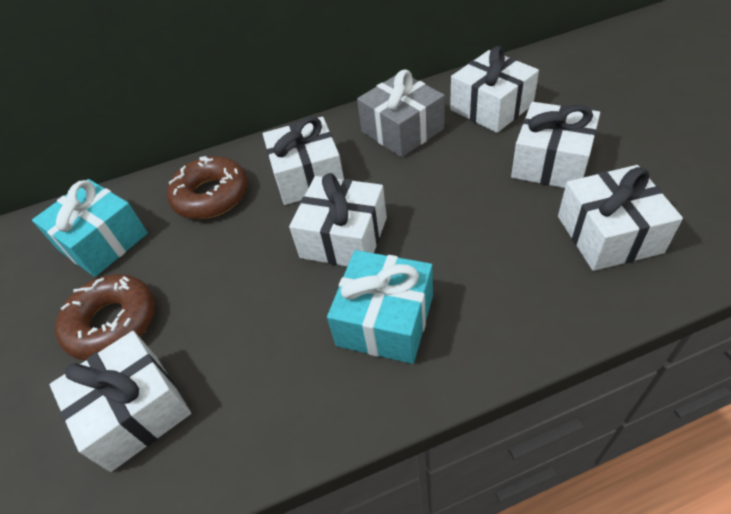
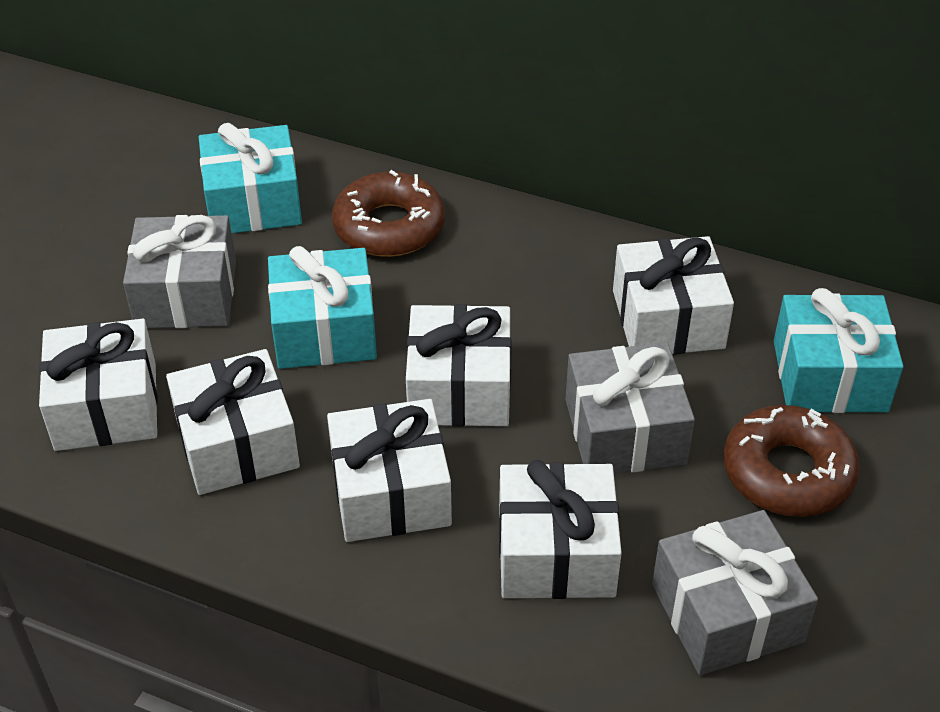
grey gift: [357,70,445,157] = 1 -> [123,215,236,328] [566,342,695,474] [652,510,818,675] = 3
turquoise gift: [32,179,148,277] [327,250,433,364] = 2 -> [199,123,302,233] [268,246,377,369] [774,288,904,413] = 3

